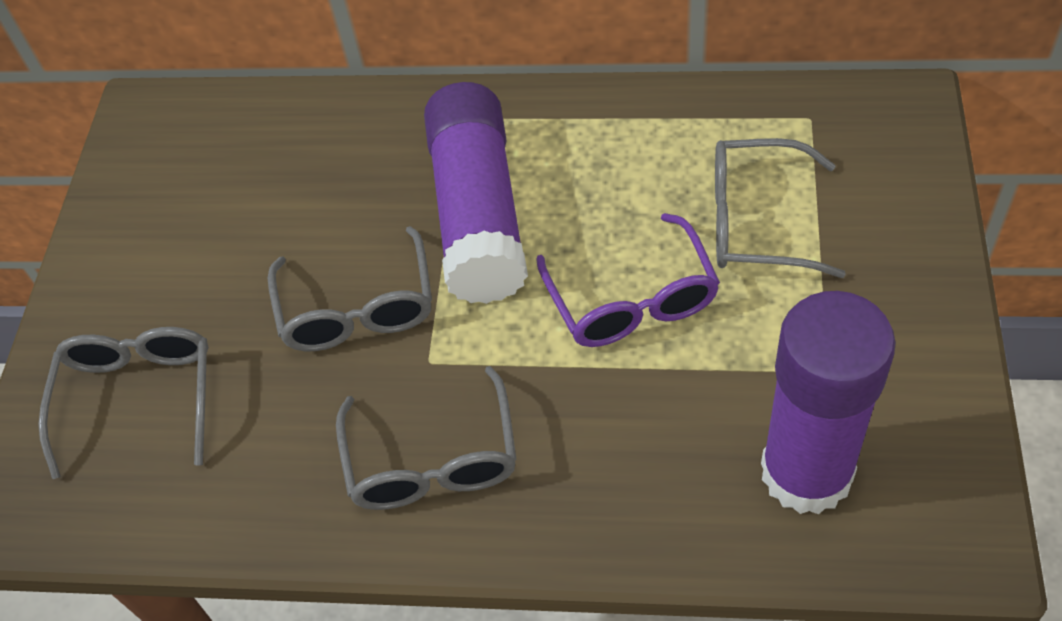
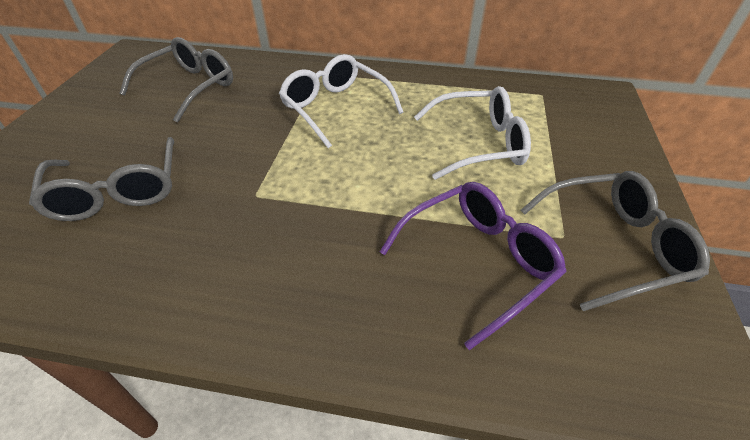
grey glasses: [38,327,209,479] [268,226,432,351] [336,366,517,510] [715,138,846,278] = 4 -> [29,137,174,221] [120,37,233,122] [521,171,710,311] = 3
purple glue stick: [424,82,528,304] [761,291,896,514] = 2 -> none = 0
white glasses: none = 0 -> [279,54,404,148] [414,86,531,180] = 2

